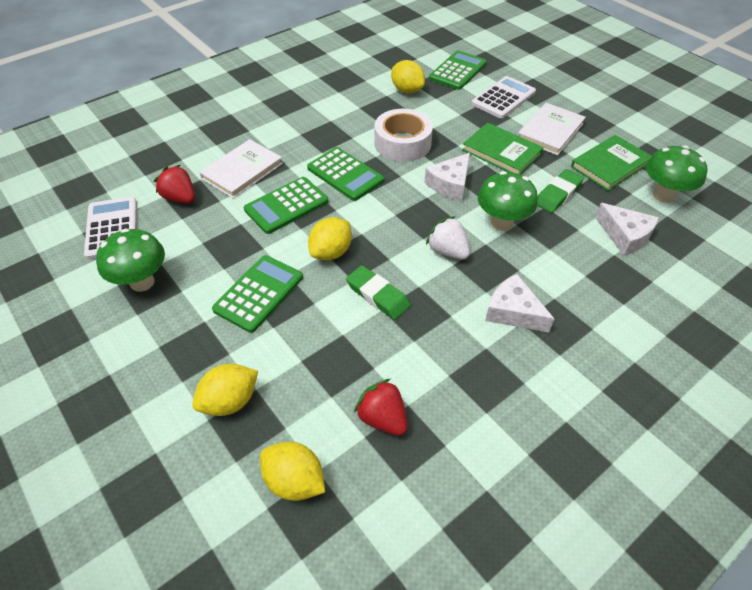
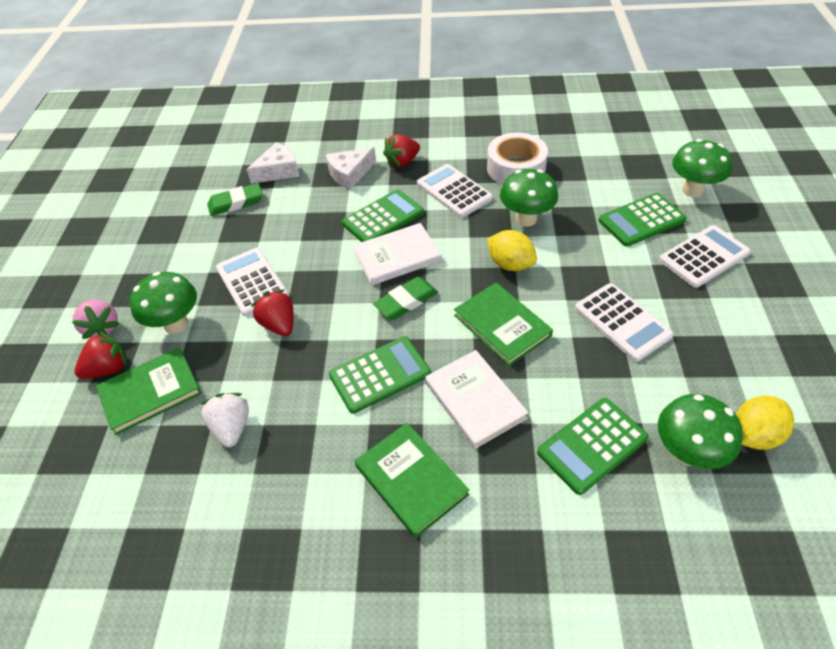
green book: [462,123,544,175] [571,135,652,191] = 2 -> [96,347,202,435] [355,423,469,538] [454,282,553,366] = 3
green mushroom: [96,229,165,292] [478,171,538,231] [646,146,708,203] = 3 -> [130,272,197,334] [500,169,558,227] [658,394,743,469] [672,139,732,197] = 4
pink strawberry: none = 0 -> [72,299,120,339] = 1
red strawberry: [154,165,195,204] [354,379,408,436] = 2 -> [75,332,127,379] [251,290,294,336] [383,134,420,167] = 3
white calculator: [84,197,137,259] [472,76,536,119] = 2 -> [216,248,289,316] [417,164,493,218] [575,283,674,362] [659,225,751,288] = 4
white cheese: [424,153,470,200] [485,274,554,332] [595,203,659,256] = 3 -> [247,142,300,184] [326,147,376,190] = 2
yellow lemon: [192,364,258,416] [260,442,325,501] [308,217,352,260] [391,60,425,93] = 4 -> [487,230,537,271] [736,396,794,450] = 2

